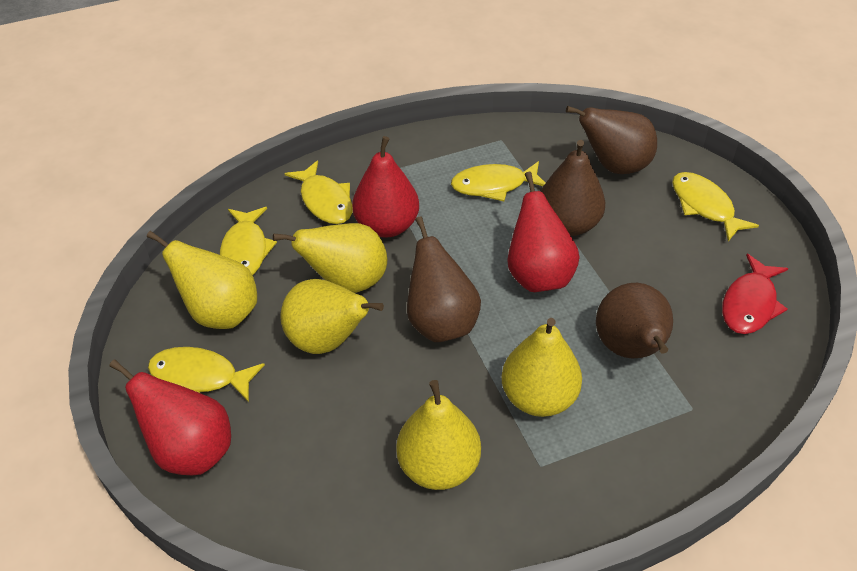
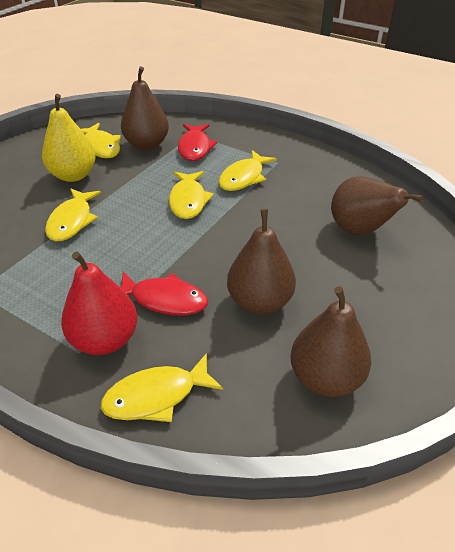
red fish: [722,254,788,334] = 1 -> [120,272,208,315] [178,124,217,161] = 2
red pear: [109,360,231,475] [352,136,419,238] [507,172,579,292] = 3 -> [61,251,138,355] = 1
yellow pear: [147,231,257,329] [273,223,387,293] [280,279,384,354] [396,380,481,490] [502,318,582,417] = 5 -> [42,94,96,182] = 1

